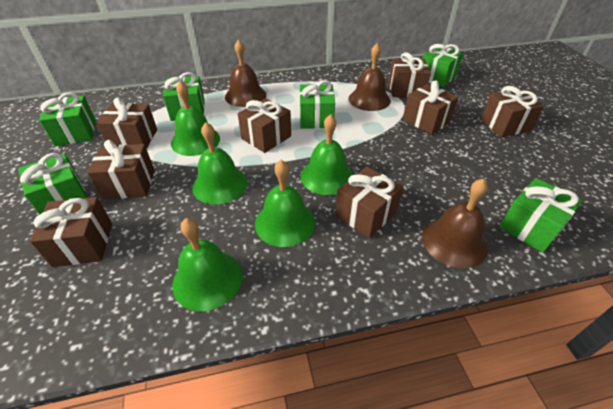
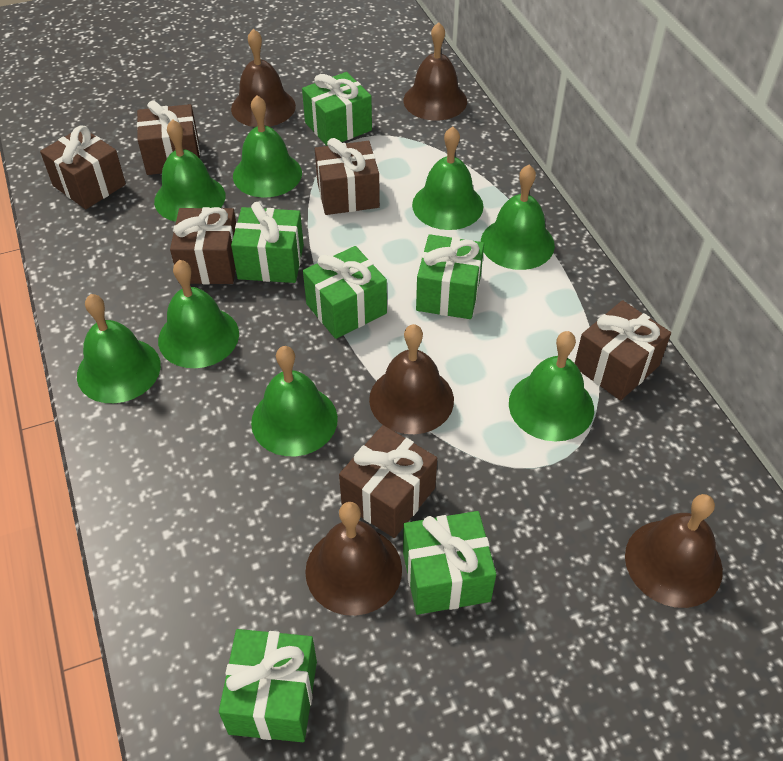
brown bell: [225,40,266,107] [349,43,391,111] [422,179,488,268] = 3 -> [231,29,296,127] [305,502,402,616] [369,324,454,434] [403,22,467,120] [625,494,723,608] = 5
brown gift: [30,197,112,267] [87,140,155,199] [96,97,157,149] [238,98,291,153] [335,166,403,238] [389,52,431,97] [403,80,459,135] [481,86,545,137] = 8 -> [40,126,126,209] [137,100,200,175] [170,207,236,284] [315,138,380,215] [339,425,437,538] [575,300,671,401] = 6
green bell: [171,81,220,156] [172,218,243,312] [192,122,248,204] [255,160,315,247] [301,114,354,195] = 5 -> [77,294,161,403] [154,119,225,222] [158,260,239,368] [233,95,302,198] [251,346,338,456] [412,126,484,230] [481,165,555,270] [509,331,594,442] = 8

